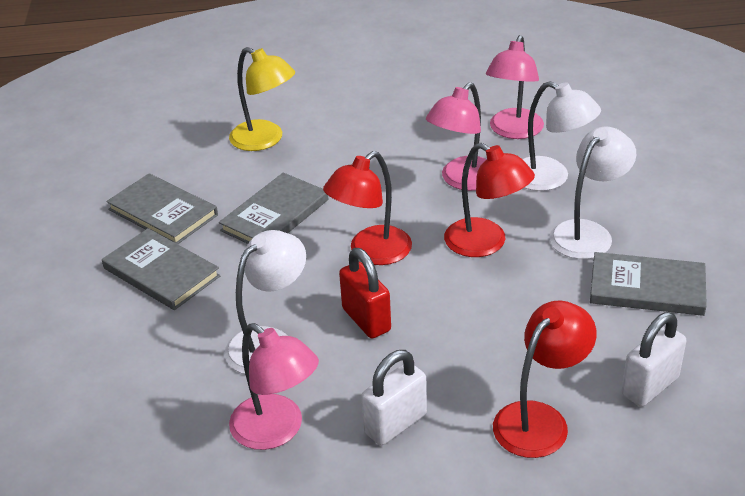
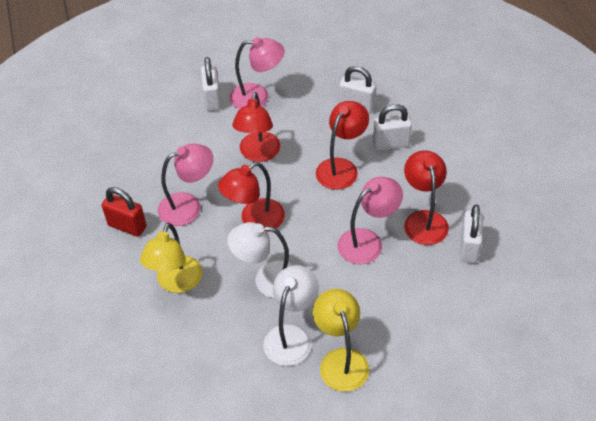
grey book: [102,228,220,310] [106,173,218,244] [219,173,328,244] [590,252,707,316] = 4 -> none = 0
red lamp: [323,151,412,265] [444,143,535,257] [493,301,597,458] = 3 -> [218,162,285,232] [232,92,280,162] [316,101,369,190] [404,150,449,245] = 4
white lamp: [224,230,306,374] [522,81,601,191] [549,127,636,259] = 3 -> [227,222,293,298] [263,265,319,366] = 2
white padlock: [361,350,427,445] [622,312,686,407] = 2 -> [201,57,221,111] [339,66,377,114] [373,104,412,151] [460,205,483,263] = 4
yellow lamp: [229,47,295,151] = 1 -> [140,223,202,293] [313,289,369,392] = 2

